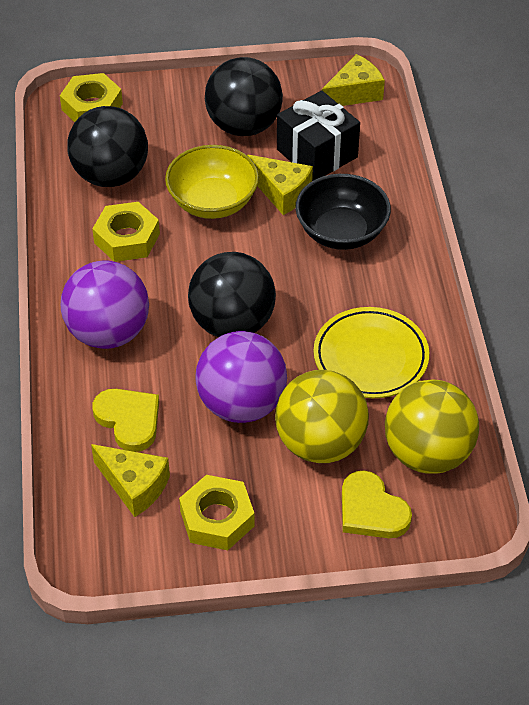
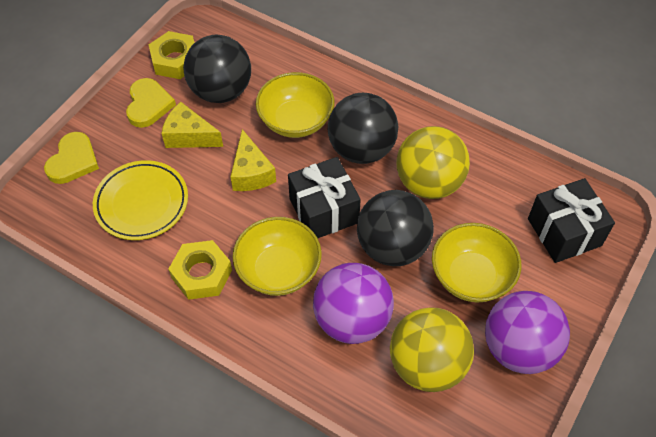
black bowl: [295,174,391,250] = 1 -> none = 0
black gift: [277,90,360,181] = 1 -> [288,157,361,238] [528,178,615,263] = 2
yellow bowl: [165,145,259,219] = 1 -> [233,217,322,296] [256,72,334,138] [432,223,521,302] = 3
yellow cheese: [91,444,170,517] [247,155,313,215] [322,54,385,106] = 3 -> [161,102,223,148] [231,129,276,191] = 2
yellow nut: [60,73,123,122] [92,202,160,262] [179,475,255,550] = 3 -> [149,31,195,79] [168,240,232,300] = 2

